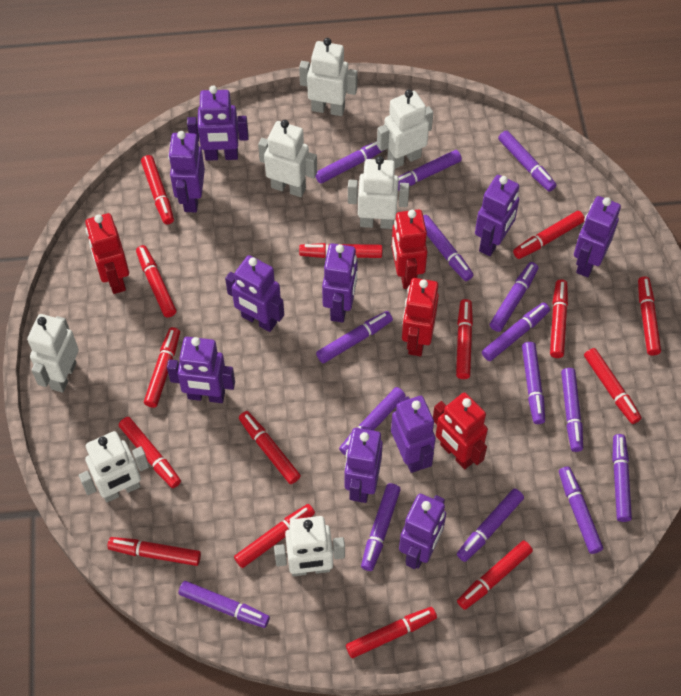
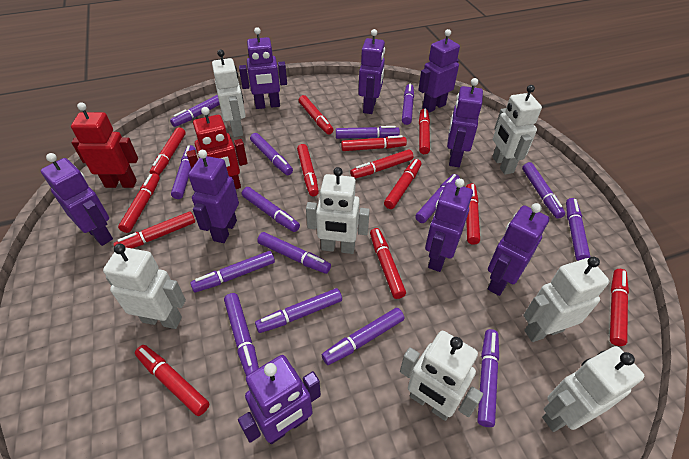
purple robot: [167,337,235,403] [168,131,205,212] [187,86,248,161] [225,255,284,332] [322,243,358,323] [344,426,383,503] [391,396,436,473] [399,494,446,569] [475,175,519,256] [574,196,621,277] = 10 -> [41,153,113,246] [188,150,239,243] [238,355,321,444] [239,27,287,109] [358,29,385,114] [418,29,460,113] [425,178,473,272] [447,78,483,167] [488,203,549,296] = 9
red marker: [107,537,201,566] [119,417,181,488] [136,245,177,317] [141,155,174,224] [144,327,180,408] [234,504,315,568] [239,411,301,484] [299,243,382,258] [346,607,437,658] [456,299,473,379] [457,540,533,610] [513,211,585,259] [550,279,568,358] [584,348,641,424] [638,276,661,356] = 15 -> [114,212,195,248] [118,173,160,233] [135,345,209,416] [150,127,186,176] [297,144,319,196] [298,95,333,135] [341,135,407,151] [350,149,413,179] [370,228,406,299] [384,159,421,209] [419,108,430,154] [466,183,480,245] [610,269,629,346] = 13
red robot: [85,213,129,294] [391,210,427,289] [402,278,439,356] [433,392,488,469] = 4 -> [71,102,138,188] [186,107,248,189] = 2

